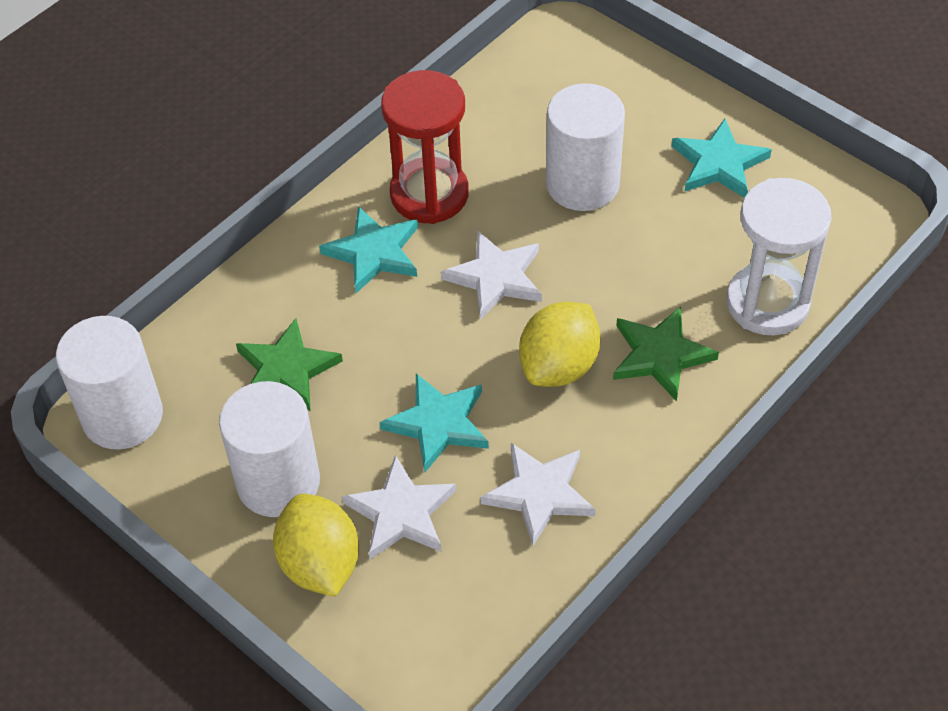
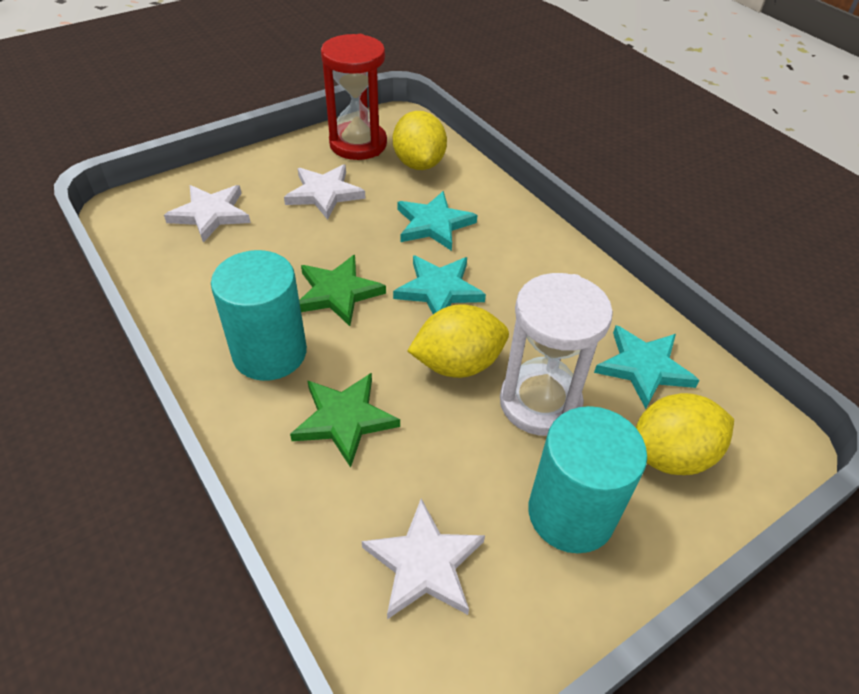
turquoise cylinder: none = 0 -> [211,250,307,381] [528,406,647,553] = 2
white cylinder: [56,316,163,450] [219,381,320,517] [546,83,625,211] = 3 -> none = 0
yellow lemon: [273,494,359,597] [519,302,601,387] = 2 -> [393,111,447,170] [408,304,509,378] [636,393,734,475] = 3

